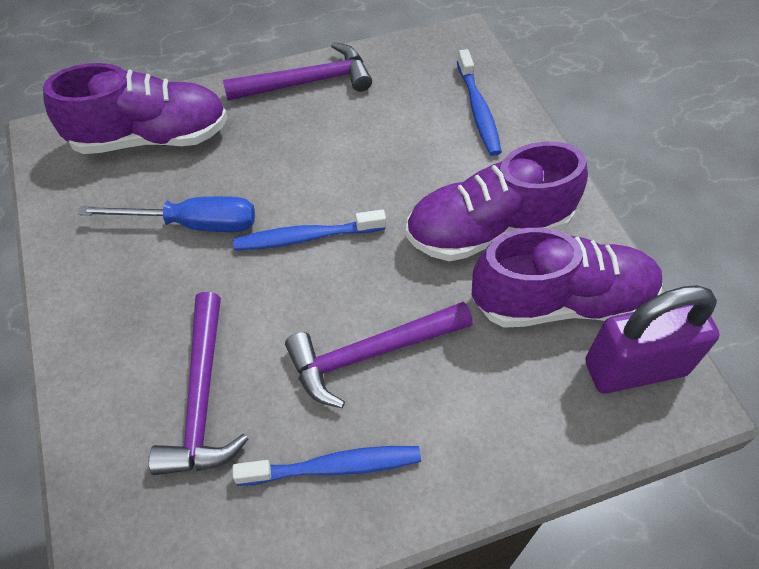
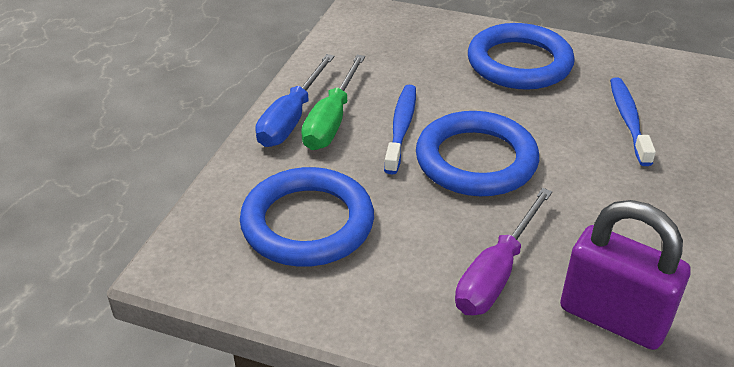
blue ring: none = 0 -> [240,167,374,267] [416,111,539,196] [468,23,575,90] = 3
blue toothbrush: [233,209,386,251] [233,446,421,486] [457,49,502,156] = 3 -> [384,85,416,175] [610,77,656,166] = 2
green screwdriver: none = 0 -> [301,55,365,150] = 1
purple hammer: [149,292,248,475] [223,42,372,101] [285,302,473,408] = 3 -> none = 0
purple screwdriver: none = 0 -> [455,188,552,315] = 1
purple shoe: [43,63,227,154] [406,142,588,261] [472,228,663,328] = 3 -> none = 0

